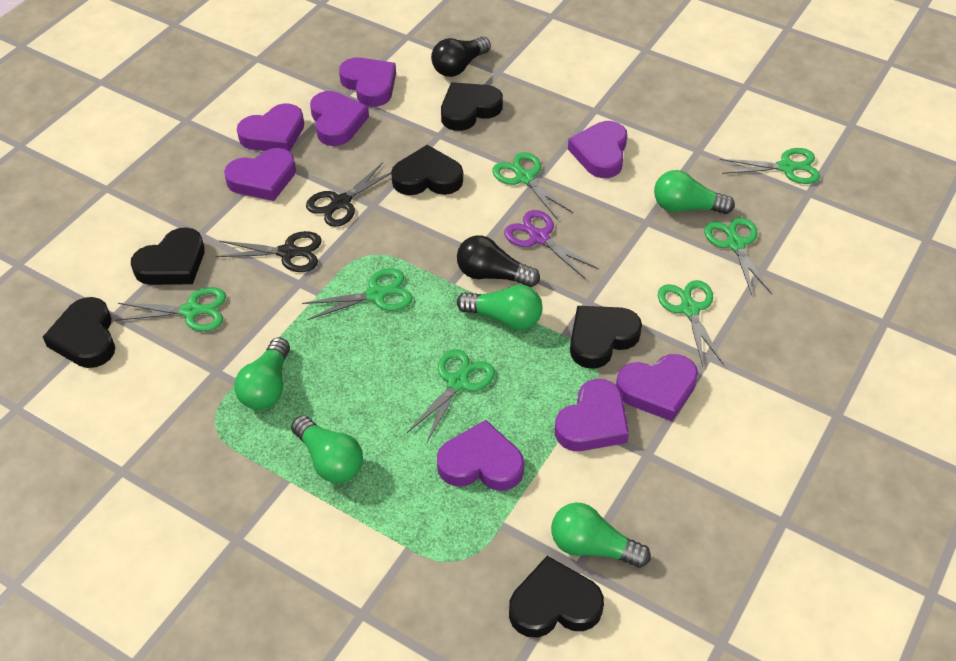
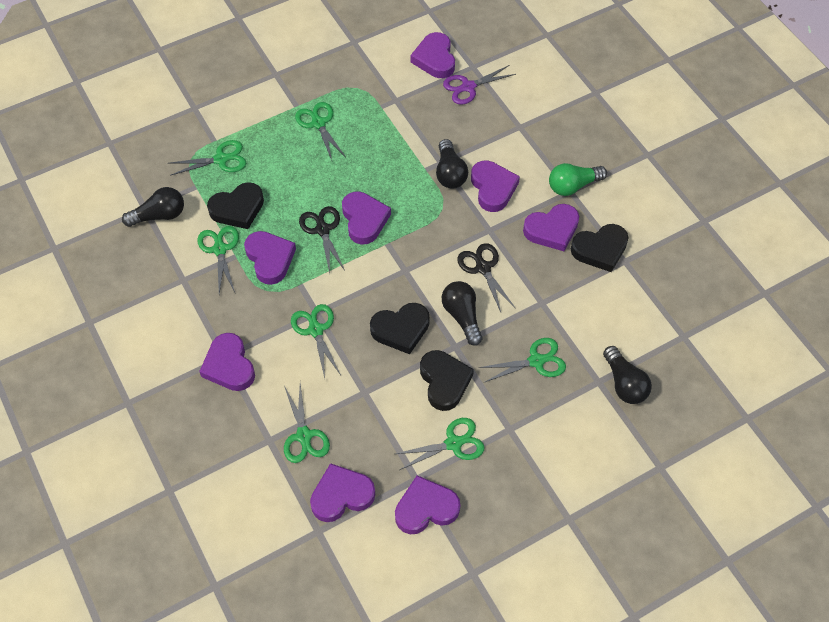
black heart: [43,297,115,368] [131,227,205,285] [391,145,463,195] [441,82,503,131] [509,556,604,638] [570,306,642,369] = 6 -> [207,182,264,229] [370,303,430,354] [420,350,474,411] [571,224,629,272] = 4
black light bulb: [431,36,491,77] [457,235,540,287] = 2 -> [122,187,184,227] [436,139,468,189] [442,281,482,346] [603,346,652,404] = 4
green light bulb: [234,337,290,410] [291,415,363,483] [457,285,543,330] [551,502,651,568] [654,170,735,214] = 5 -> [549,163,607,196] = 1

